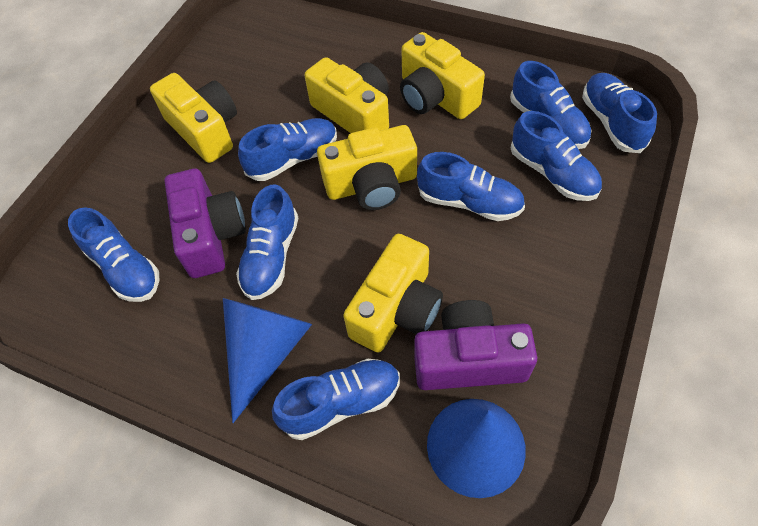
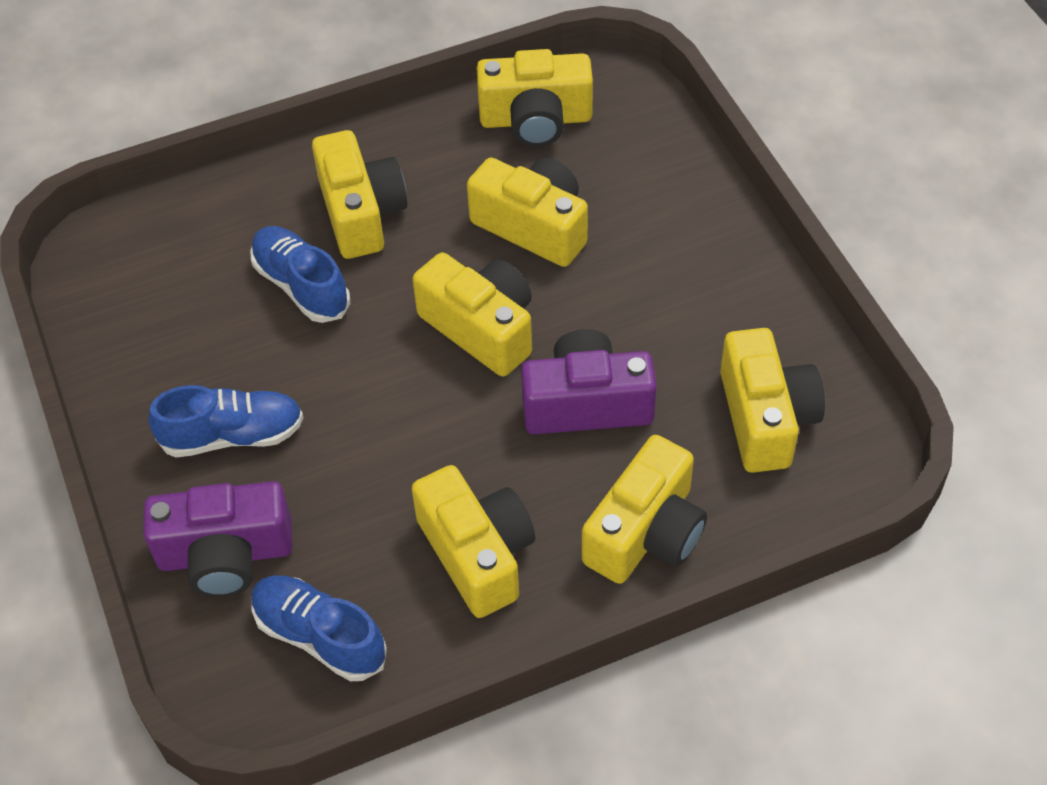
blue cone: [223,298,312,423] [427,399,526,498] = 2 -> none = 0
blue shoe: [68,207,159,302] [236,184,298,300] [238,118,337,181] [272,359,400,440] [417,152,525,221] [510,61,591,149] [511,111,602,201] [582,73,657,153] = 8 -> [148,385,304,458] [250,226,350,323] [251,575,387,681] = 3
yellow camera: [150,73,237,163] [305,57,389,133] [317,125,417,210] [343,234,443,353] [400,32,485,119] = 5 -> [312,130,407,259] [411,465,535,618] [412,252,532,377] [467,158,588,267] [476,49,593,147] [582,435,707,584] [720,328,825,473] = 7

